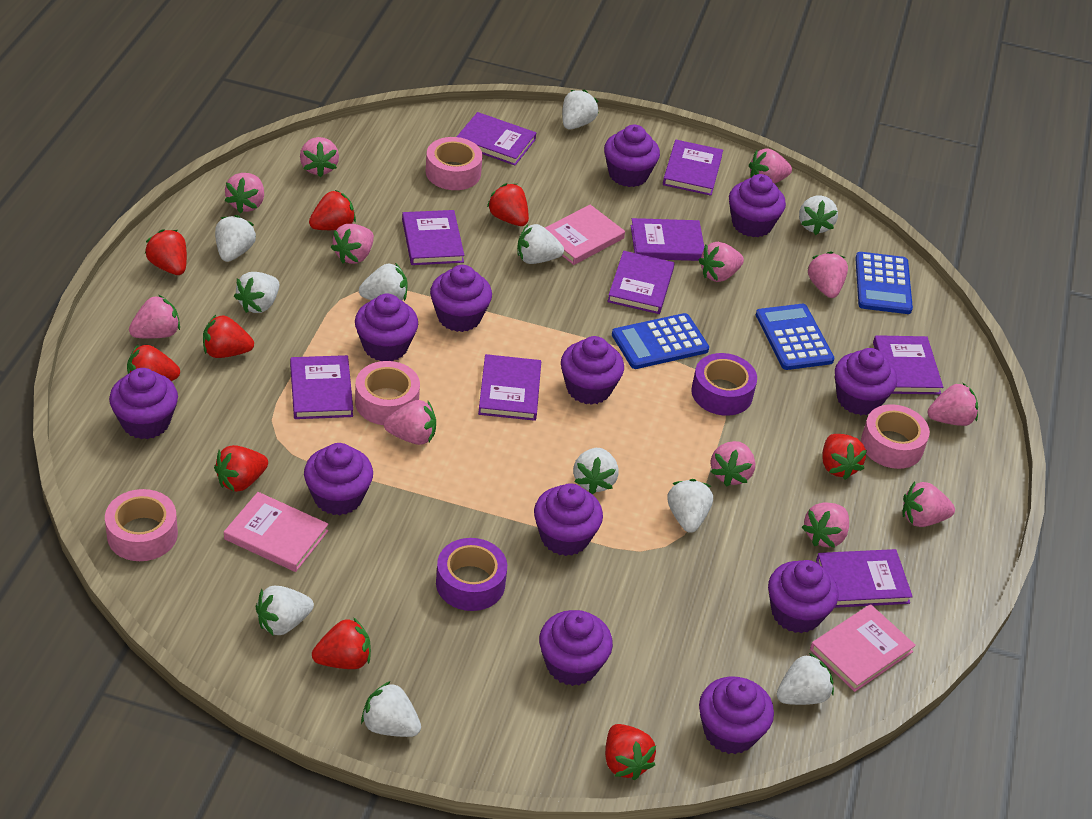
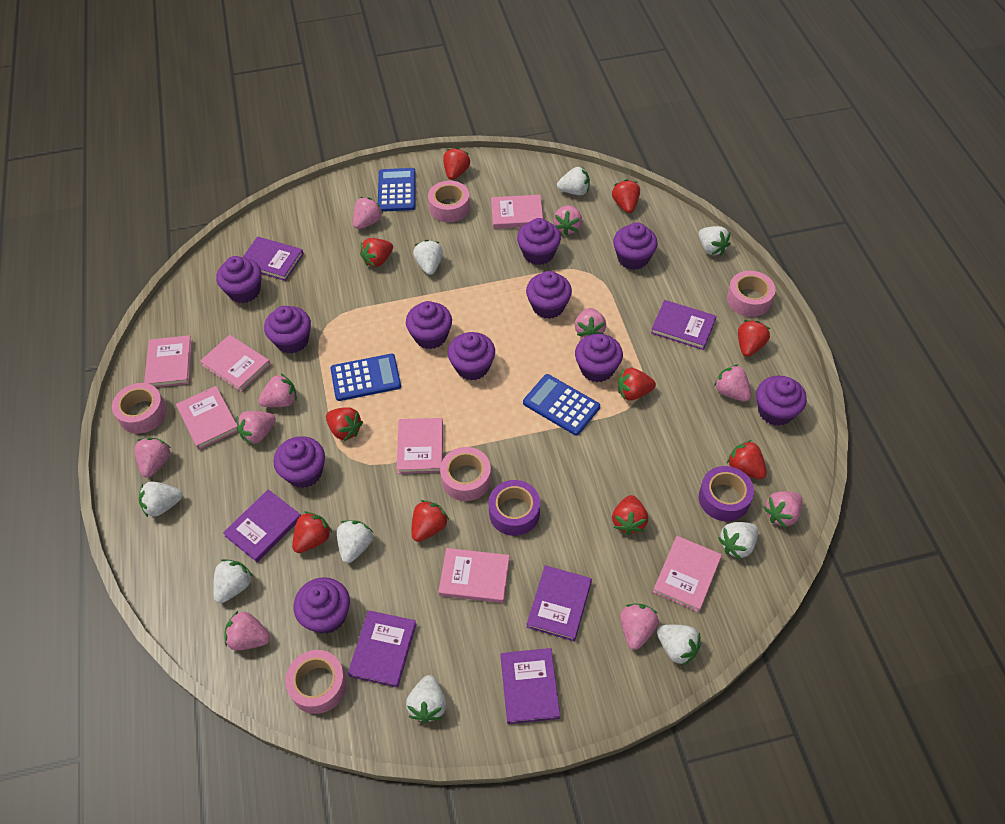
pink book: [224,492,329,572] [545,205,625,265] [810,604,916,692] = 3 -> [144,335,192,387] [176,386,238,450] [200,335,271,392] [397,418,443,474] [438,548,510,603] [491,195,543,229] [653,536,722,612] = 7
pink strawberry: [129,295,180,339] [225,173,264,213] [300,137,339,177] [331,224,374,264] [384,400,436,445] [699,242,744,282] [711,441,755,487] [749,148,792,184] [802,502,849,548] [808,251,848,298] [902,482,955,527] [928,383,978,426] = 12 -> [134,438,171,478] [225,611,270,650] [237,411,276,444] [258,374,297,407] [353,197,383,229] [553,205,582,236] [575,308,606,338] [620,604,659,650] [714,364,751,402] [763,491,803,528] = 10
pink tape: [105,489,178,561] [355,361,420,425] [426,137,483,190] [861,404,930,469] = 4 -> [112,383,167,434] [285,650,347,714] [428,181,470,223] [440,447,491,501] [727,271,775,317] = 5
purple book: [290,355,353,419] [402,210,464,265] [457,112,536,165] [478,354,541,421] [607,251,675,314] [631,218,704,261] [663,140,723,196] [816,549,913,608] [873,335,943,394] = 9 -> [223,489,301,562] [243,236,304,281] [348,610,416,688] [501,648,560,724] [527,565,592,641] [651,300,717,350] = 6
purple cupcake: [109,368,178,439] [304,443,373,515] [355,293,418,361] [430,265,492,332] [534,483,603,556] [539,610,613,686] [561,336,624,405] [604,124,660,187] [699,676,774,754] [729,174,786,237] [768,560,839,633] [835,348,897,415] = 12 -> [217,256,262,303] [264,306,311,353] [274,436,325,488] [294,577,350,634] [406,301,452,349] [448,332,495,380] [517,218,561,265] [526,271,572,319] [575,334,623,382] [613,222,658,270] [756,376,807,426] = 11
red strawberry: [127,345,180,381] [145,229,187,275] [203,315,254,358] [214,445,268,492] [309,190,356,230] [312,617,371,669] [487,183,529,226] [605,724,656,780] [822,434,867,480] = 9 -> [292,511,332,553] [326,407,363,441] [360,238,393,267] [411,500,449,542] [443,147,470,180] [612,179,640,213] [612,495,648,535] [618,368,656,401] [727,440,767,479] [738,320,770,357] = 10
white strawberry: [215,215,256,262] [234,272,279,313] [256,586,314,635] [359,263,408,301] [361,681,421,737] [517,224,564,264] [562,90,599,130] [573,448,619,494] [668,479,713,533] [777,653,834,705] [799,196,838,235] = 11 -> [139,481,183,517] [213,559,253,603] [337,520,373,563] [406,675,446,723] [413,240,443,275] [557,166,590,195] [657,625,701,666] [699,226,730,255] [718,522,758,560] = 9

